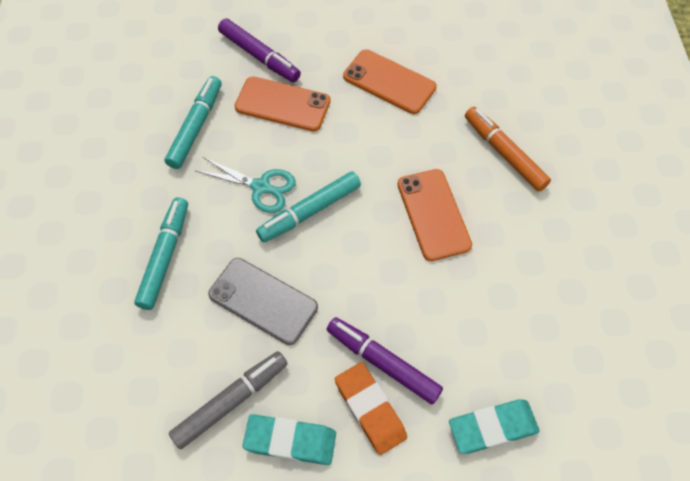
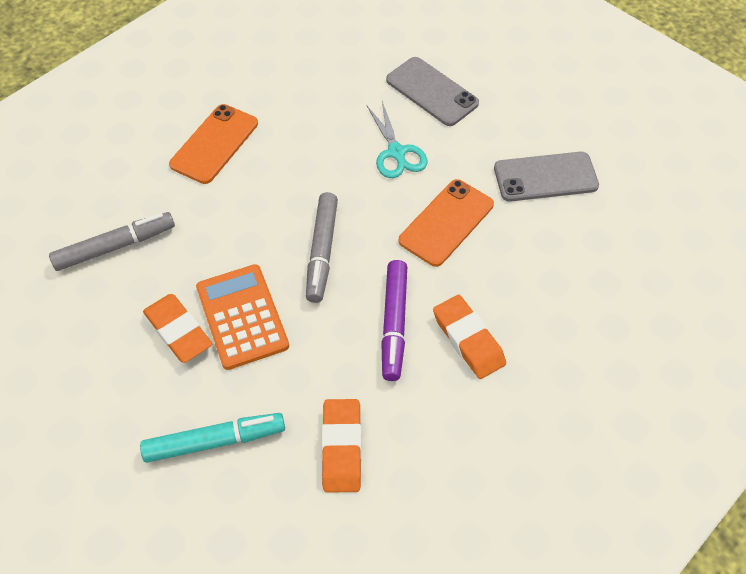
grey marker: [169,351,288,449] = 1 -> [49,212,175,271] [306,192,338,303] = 2
grey phone: [208,258,318,345] = 1 -> [386,57,479,126] [494,152,599,202] = 2
orange calculator: none = 0 -> [196,264,289,370] = 1
orange eraser: [335,362,407,455] = 1 -> [143,294,212,363] [321,399,362,493] [433,295,506,379] = 3
orange marker: [465,107,551,192] = 1 -> none = 0
orange phone: [235,76,331,131] [343,49,437,114] [397,169,472,261] = 3 -> [169,104,258,184] [399,179,494,267] = 2
purple marker: [218,18,301,82] [327,317,443,405] = 2 -> [381,260,407,381] = 1
turquoise eraser: [242,414,336,465] [449,399,540,454] = 2 -> none = 0
turquoise marker: [134,197,188,310] [165,76,222,169] [256,171,361,242] = 3 -> [140,413,285,463] = 1

